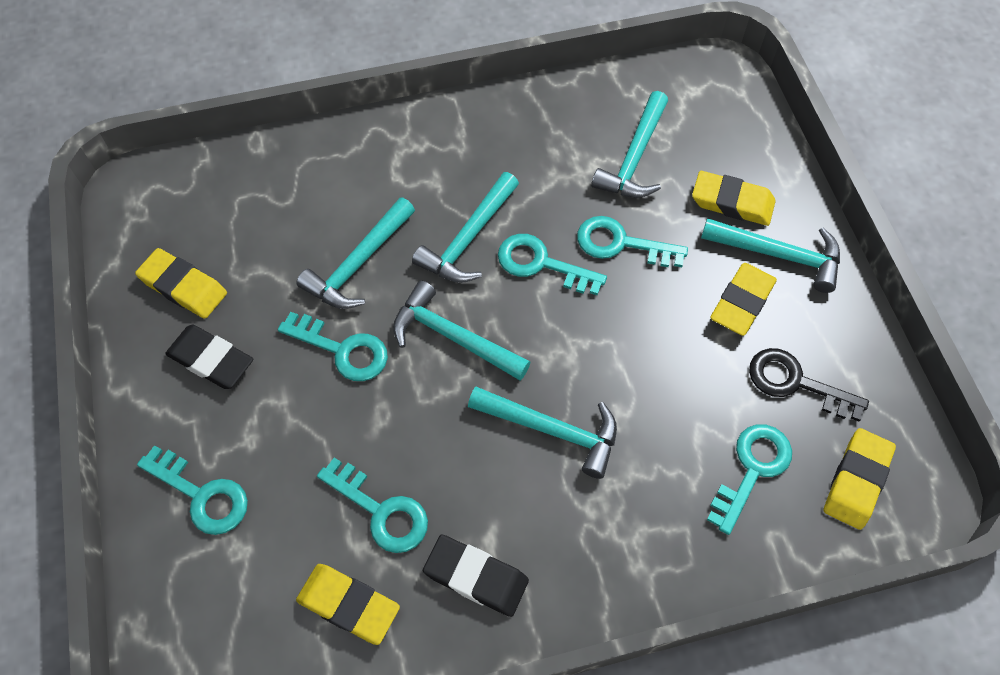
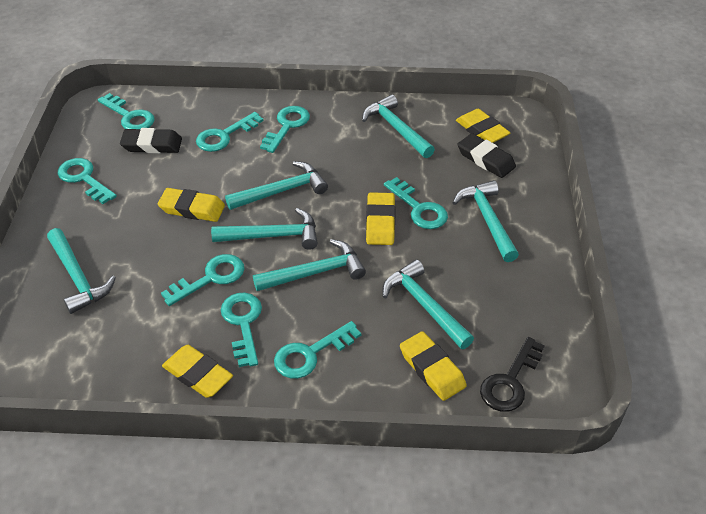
turquoise hammer: [296,197,415,309] [393,280,530,380] [412,172,519,283] [468,386,617,479] [591,91,668,198] [701,218,840,293] = 6 -> [47,228,116,314] [211,208,318,250] [225,161,328,210] [253,239,366,291] [362,95,435,158] [382,260,474,349] [452,180,519,262] = 7
turquoise key: [137,445,248,535] [278,312,388,381] [317,458,428,553] [498,234,607,295] [577,216,688,267] [707,424,792,535] = 6 -> [57,158,117,204] [98,93,155,129] [161,254,244,306] [196,112,264,152] [221,293,262,367] [260,106,310,153] [274,321,361,379] [384,177,448,229] = 8

